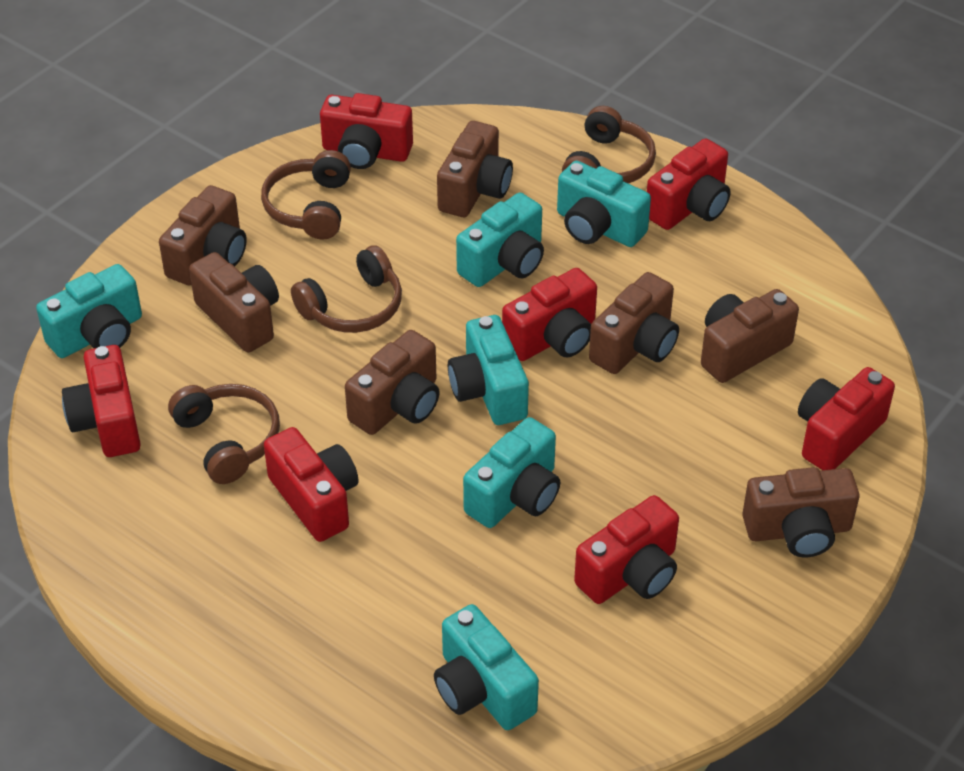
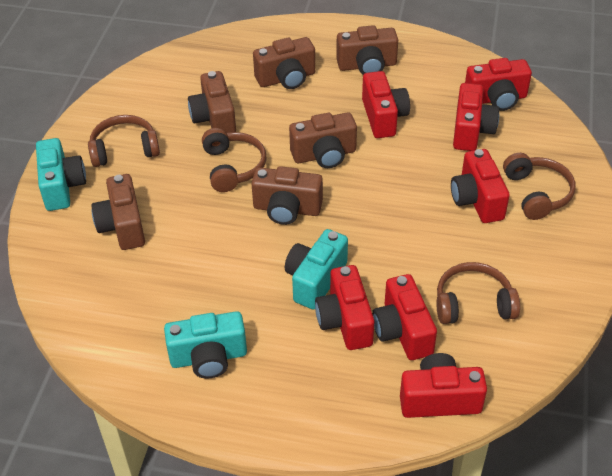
brown camera: [159,185,247,286] [189,252,279,353] [345,330,440,435] [437,121,513,217] [589,272,679,374] [701,289,799,383] [742,467,859,557] = 7 -> [91,174,145,250] [188,71,236,133] [251,166,323,225] [253,37,315,89] [289,112,357,168] [336,25,398,75] = 6
turquoise camera: [36,264,142,358] [434,604,539,730] [448,315,529,425] [456,192,544,287] [463,417,560,528] [557,161,651,247] = 6 -> [36,138,86,211] [164,311,247,379] [285,229,348,310] = 3

